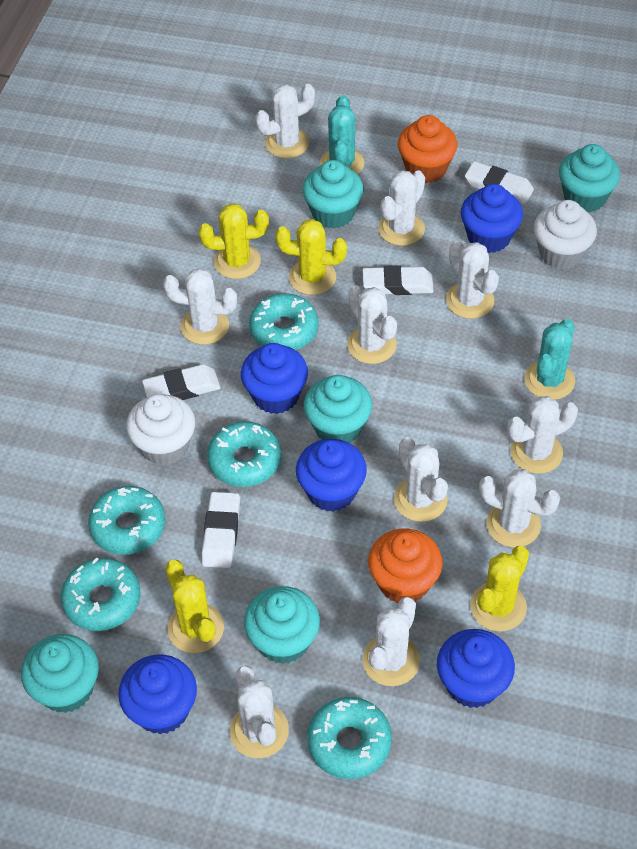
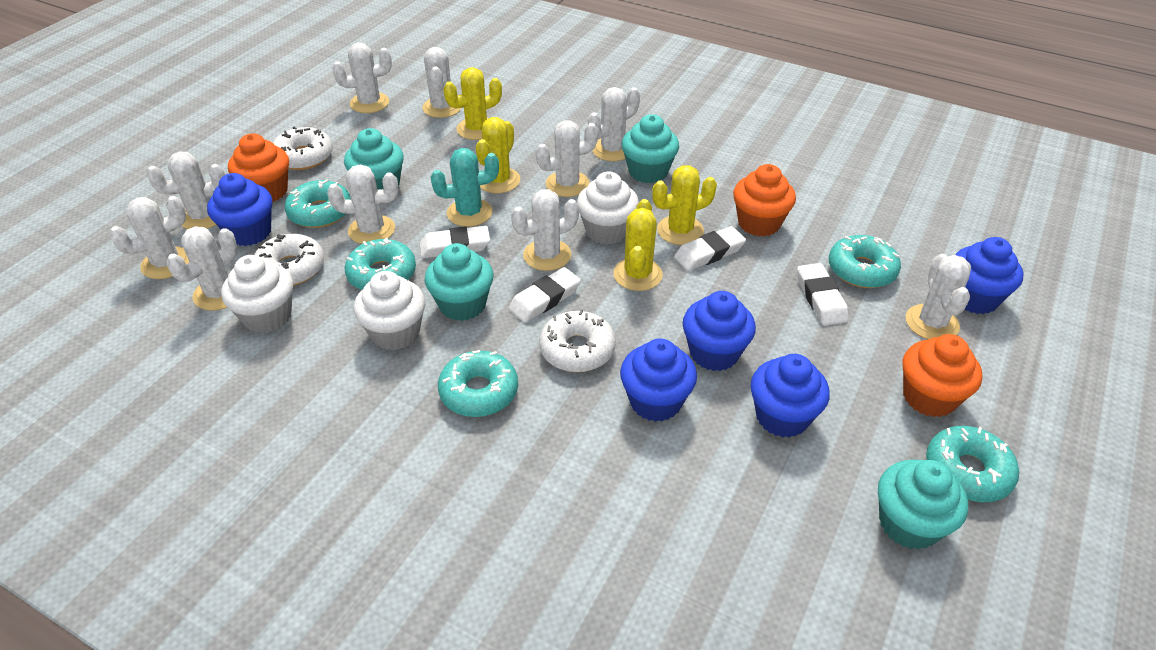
orange cupcake: [368,529,442,603] [398,115,457,183] = 2 -> [228,133,289,202] [733,164,796,237] [902,334,982,417] = 3
turquoise cactus: [320,95,365,174] [524,319,575,400] = 2 -> [431,148,499,227] = 1
turquoise cupcake: [21,634,99,713] [244,586,320,664] [302,160,364,229] [304,375,372,443] [559,144,620,213] = 5 -> [344,128,404,190] [424,243,493,321] [622,114,679,183] [878,460,968,550] = 4
white cupcake: [126,394,195,465] [533,200,597,270] = 2 -> [221,255,293,333] [354,271,425,350] [577,172,639,245] = 3
white donut: none = 0 -> [254,234,324,286] [273,126,333,170] [539,309,616,372] = 3

